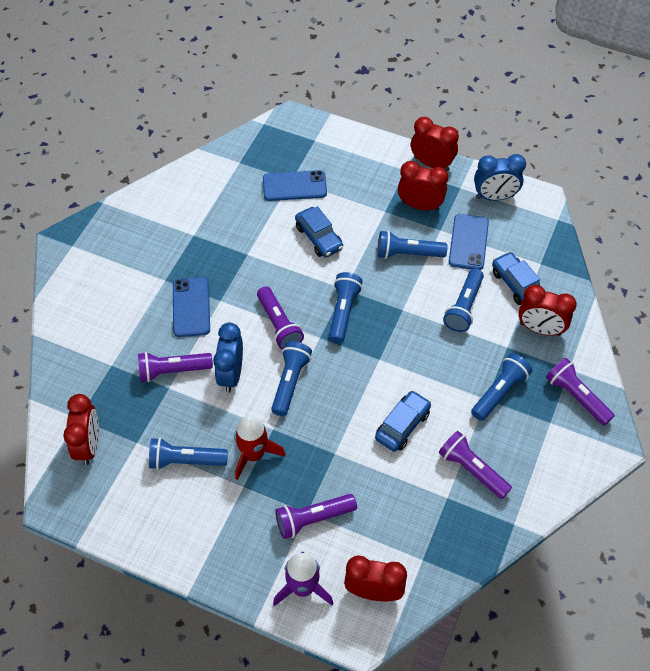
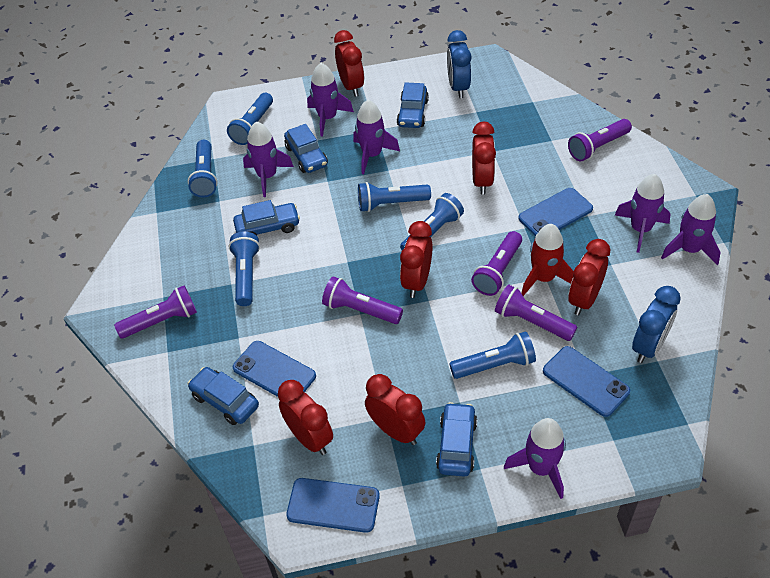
blue car: [295,206,343,257] [375,390,431,452] [492,252,540,305] = 3 -> [188,367,259,425] [233,200,300,236] [284,124,328,173] [397,82,429,128] [436,402,477,477] = 5
blue phone: [173,277,210,337] [263,170,327,201] [449,214,489,270] = 3 -> [233,341,316,397] [286,478,380,533] [519,188,593,237] [543,346,630,417] = 4
purple rocket: [273,552,333,606] = 1 -> [243,121,294,197] [307,63,354,137] [353,100,400,174] [504,418,566,499] [615,174,671,253] [661,194,721,265] = 6
red clock: [63,394,99,465] [344,555,407,601] [398,161,448,211] [411,117,459,171] [518,285,577,336] = 5 -> [278,380,333,455] [334,30,364,97] [365,374,425,445] [400,221,433,298] [472,122,496,195] [568,239,611,315] = 6

